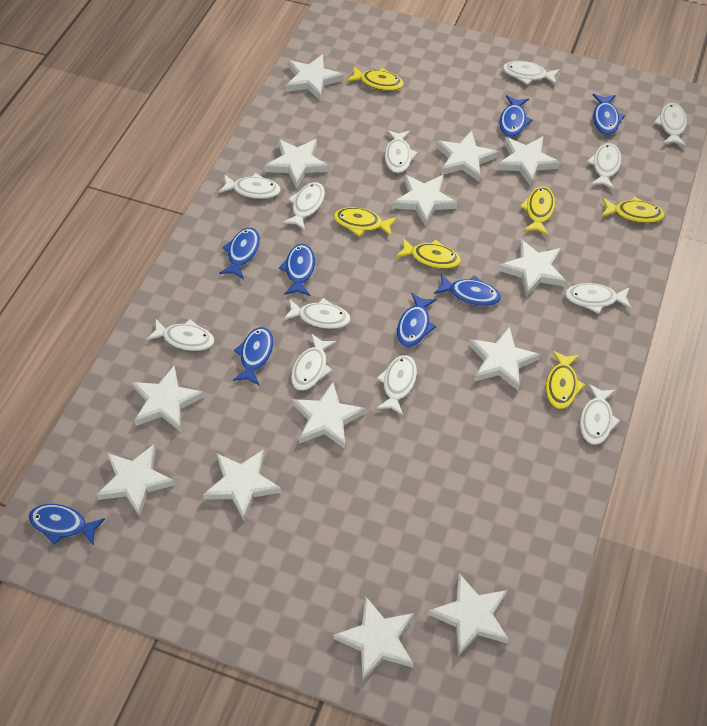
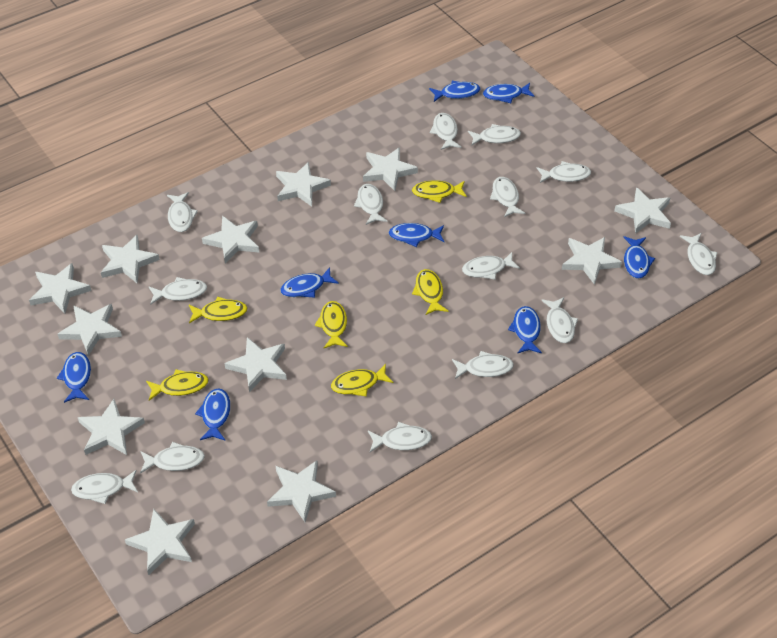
white fish: [146,319,215,351] [218,173,281,199] [282,182,325,230] [283,298,351,329] [291,333,337,391] [376,355,417,415] [385,130,418,173] [503,61,560,85] [565,283,632,314] [580,383,621,445] [587,143,621,189] [654,103,687,147] = 12 -> [71,470,138,504] [140,442,205,474] [149,277,207,305] [167,192,198,232] [354,184,388,225] [368,422,432,452] [430,113,462,150] [452,351,514,379] [462,252,520,280] [468,124,521,146] [490,177,525,217] [537,161,591,183] [541,297,578,343] [680,233,717,275] = 14
white star: [96,444,175,517] [132,366,205,432] [203,449,282,521] [265,139,329,189] [286,54,343,100] [292,382,366,449] [333,596,414,682] [392,174,458,226] [428,573,509,656] [436,130,499,182] [469,326,540,391] [496,136,561,186] [498,239,566,297] = 13 -> [29,263,92,314] [58,304,122,356] [78,399,145,455] [101,235,160,283] [125,509,195,575] [202,216,260,263] [224,337,287,392] [267,460,336,522] [276,162,331,207] [363,147,418,191] [562,237,622,285] [614,187,671,234] = 12

